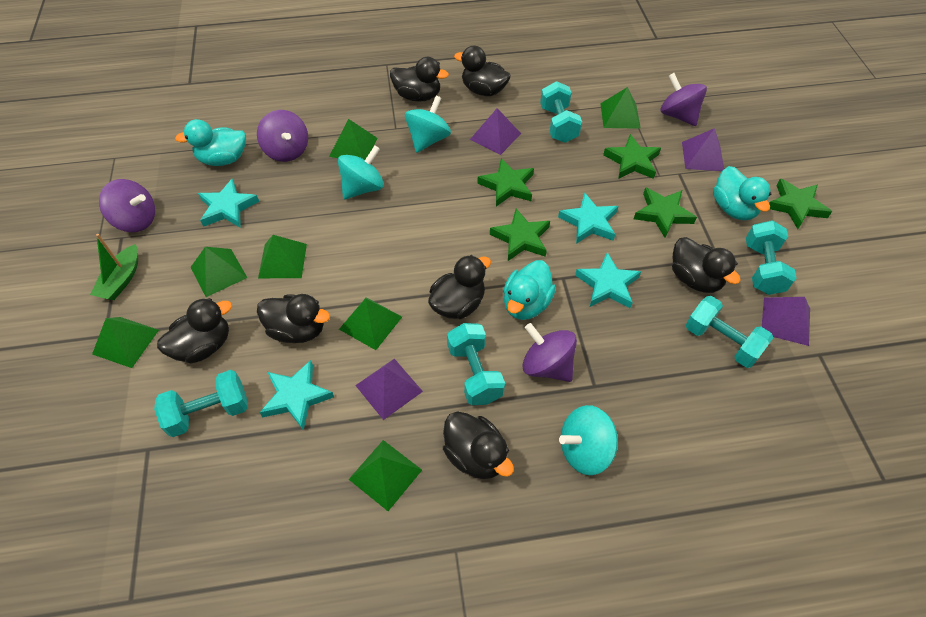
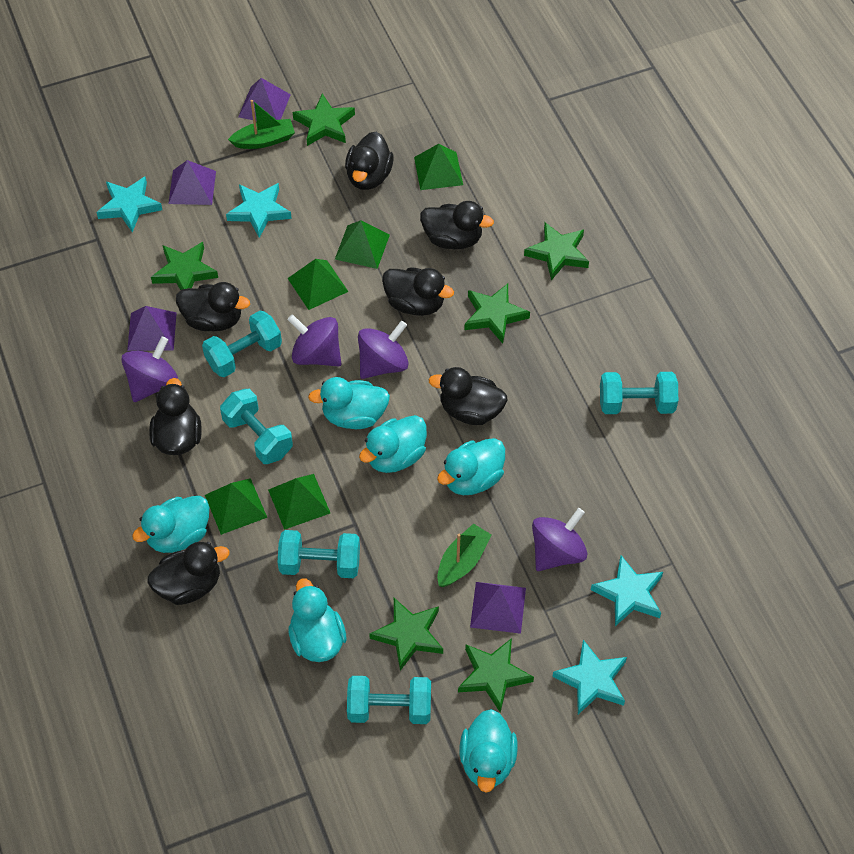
green boat: [90,234,138,300] = 1 -> [228,100,295,149] [437,524,492,587] = 2
green pyramid: [92,317,159,368] [190,247,247,297] [258,235,307,278] [329,119,378,160] [339,297,402,350] [349,440,422,511] [600,87,641,129] = 7 -> [205,478,267,535] [268,474,330,530] [287,259,348,310] [335,220,390,269] [414,144,463,190] = 5
green star: [478,158,534,207] [490,208,550,261] [603,134,661,179] [634,187,697,238] [769,179,832,229] = 5 -> [151,242,218,290] [293,93,355,146] [369,598,443,671] [458,638,534,713] [464,283,530,343] [524,222,589,280] = 6
turquoise duck: [175,119,246,166] [503,260,556,320] [713,166,771,220] = 3 -> [132,496,209,553] [288,578,346,662] [308,377,390,429] [359,415,427,473] [437,438,505,495] [460,709,518,793] = 6
turquoise spinning top: [338,145,384,199] [405,96,451,153] [559,405,618,475] = 3 -> none = 0

